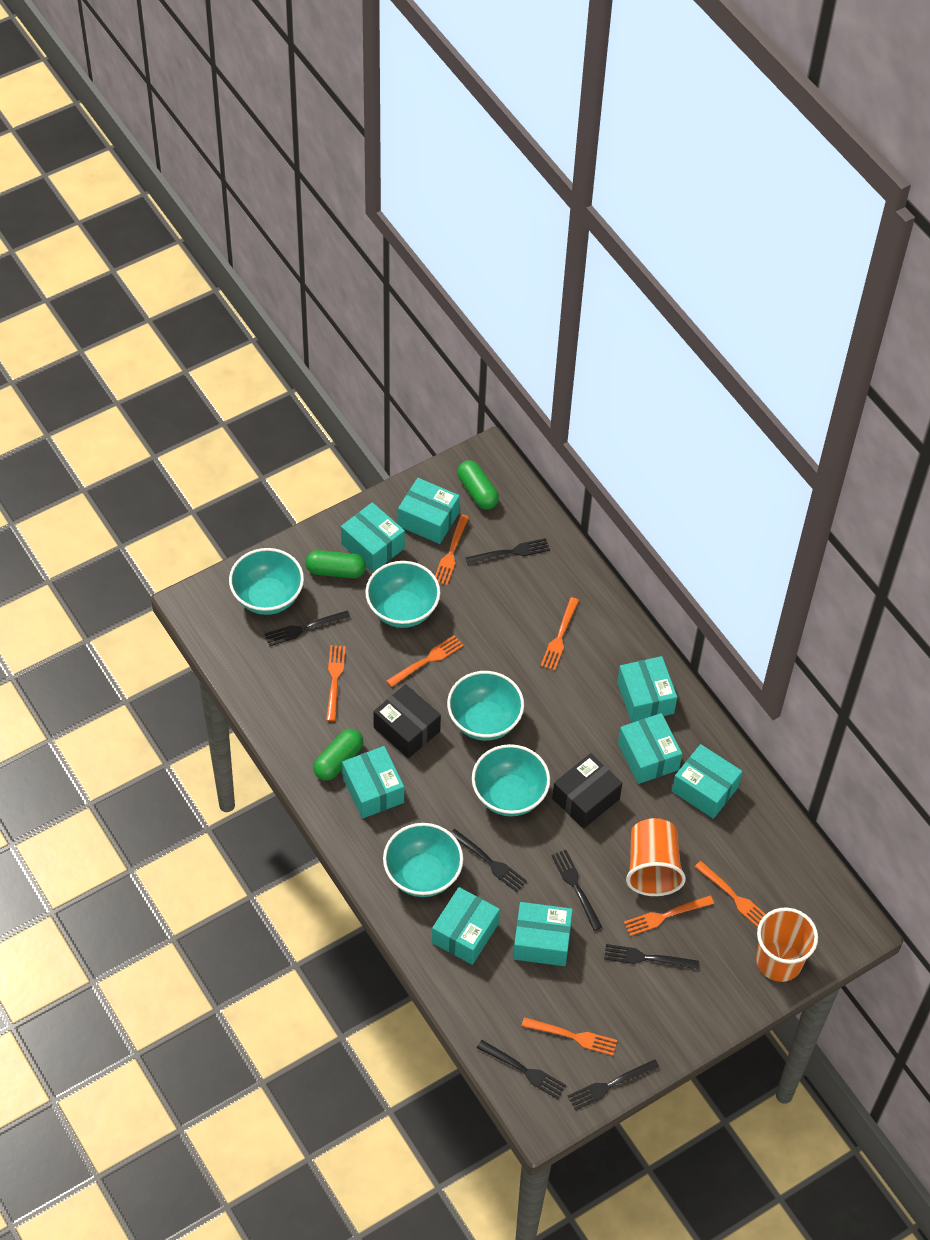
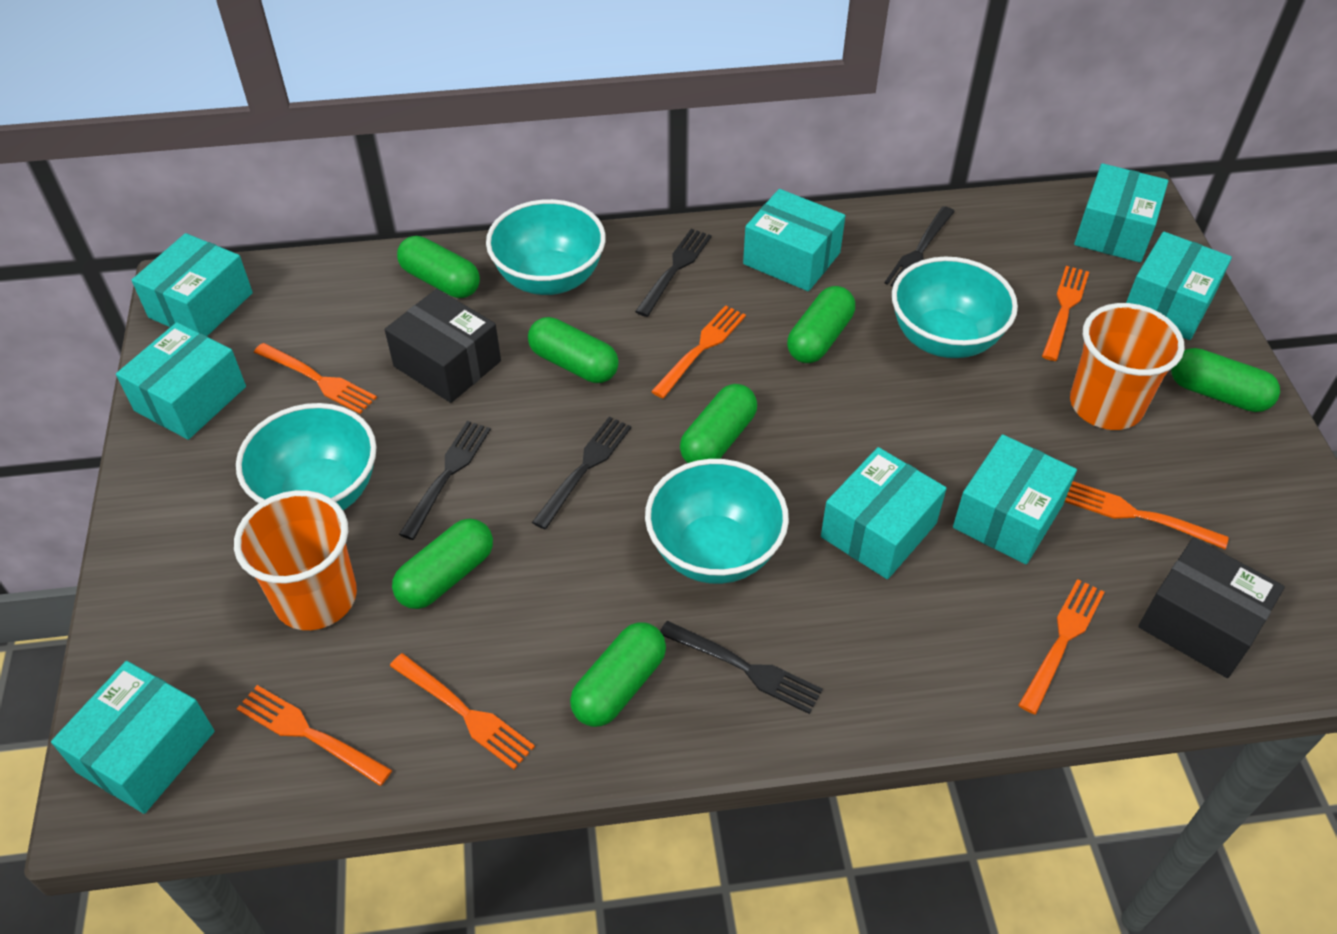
black fork: [265,611,350,647] [450,829,527,892] [465,538,550,565] [477,1040,567,1099] [551,850,602,931] [568,1059,660,1111] [604,944,699,970] = 7 -> [399,421,491,540] [532,417,632,529] [635,229,712,317] [660,621,823,714] [884,206,955,287] = 5
green capsule: [305,550,366,578] [313,729,363,781] [457,460,499,510] = 3 -> [392,519,493,609] [397,236,480,298] [528,317,619,383] [570,622,666,727] [680,384,757,463] [787,286,855,363] [1171,348,1280,412] = 7
turquoise bowl: [229,548,304,615] [365,561,440,628] [383,823,463,897] [447,671,524,741] [472,744,550,816] = 5 -> [236,403,377,510] [486,199,606,295] [645,459,789,584] [892,257,1018,358] = 4

